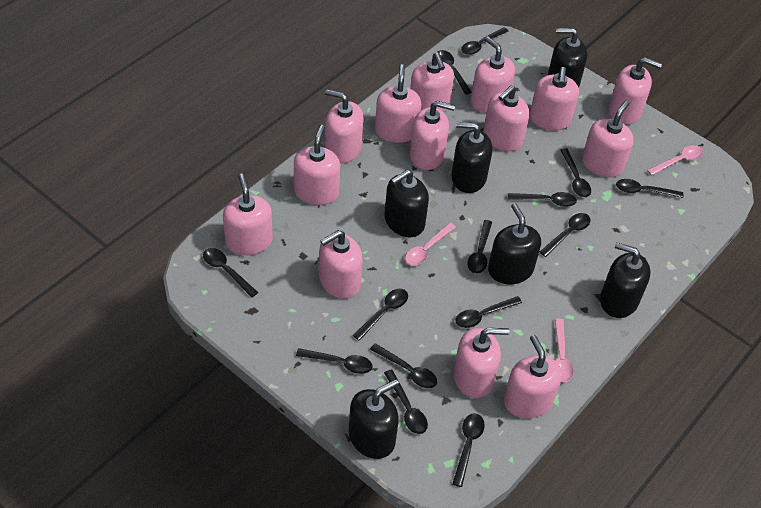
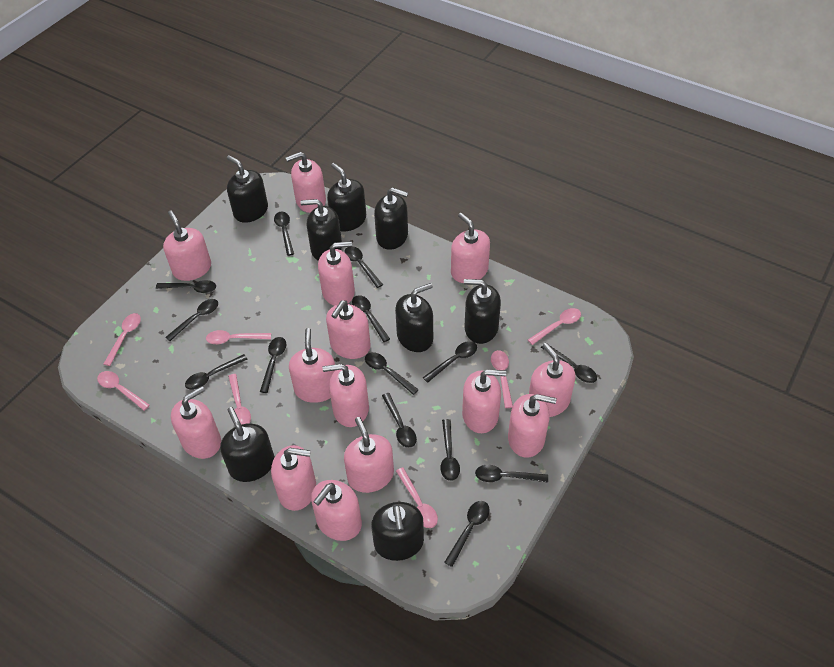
black soap dispenser: [349,379,399,459] [384,170,429,237] [451,122,492,193] [488,203,541,284] [548,28,587,87] [600,242,650,318] = 6 -> [220,407,275,482] [227,155,268,223] [300,199,342,261] [327,163,366,231] [371,502,424,561] [374,187,408,250] [395,283,433,352] [464,279,501,344] = 8
pink spoon: [405,223,456,266] [555,319,573,382] [647,145,703,176] = 3 -> [97,371,150,411] [104,313,141,366] [206,330,271,344] [228,374,251,424] [396,467,438,528] [491,350,513,408] [528,308,581,345] = 7

